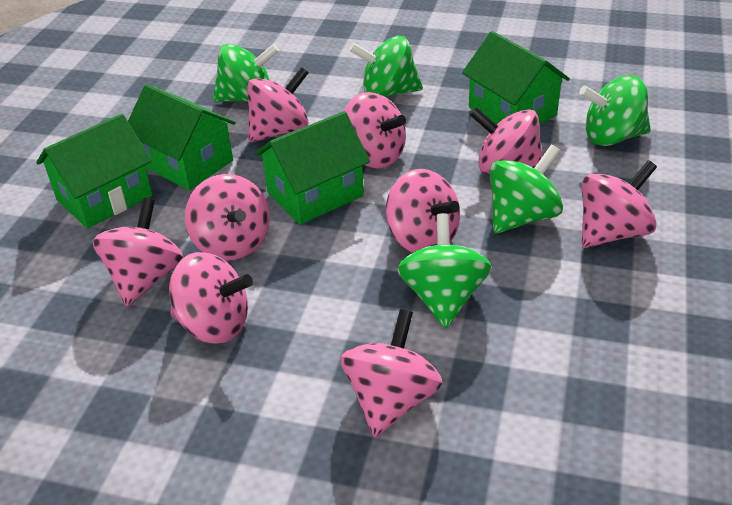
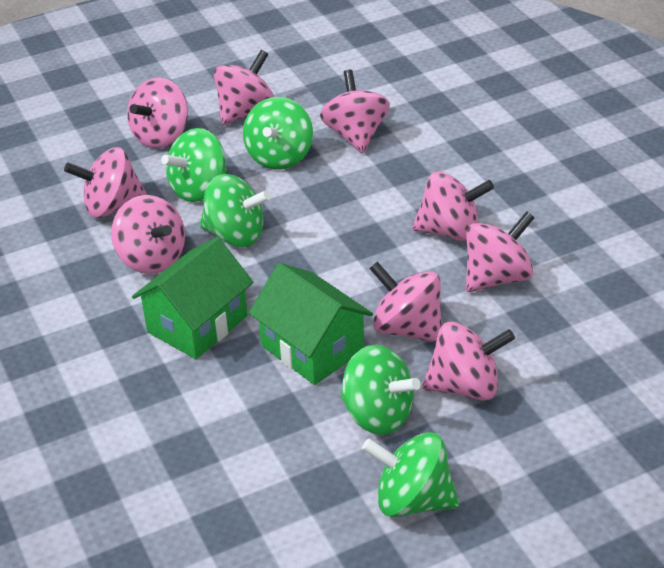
green house: [36,114,153,229] [128,84,236,190] [254,111,370,225] [462,31,570,125] = 4 -> [132,237,253,359] [248,263,373,385] = 2

